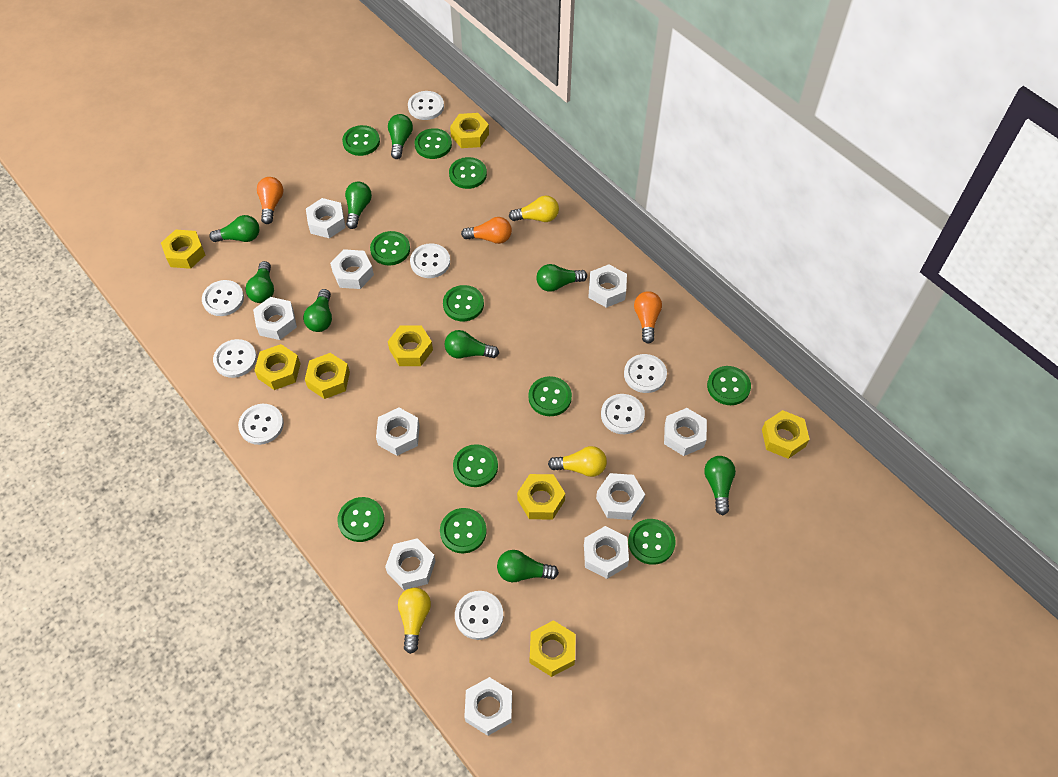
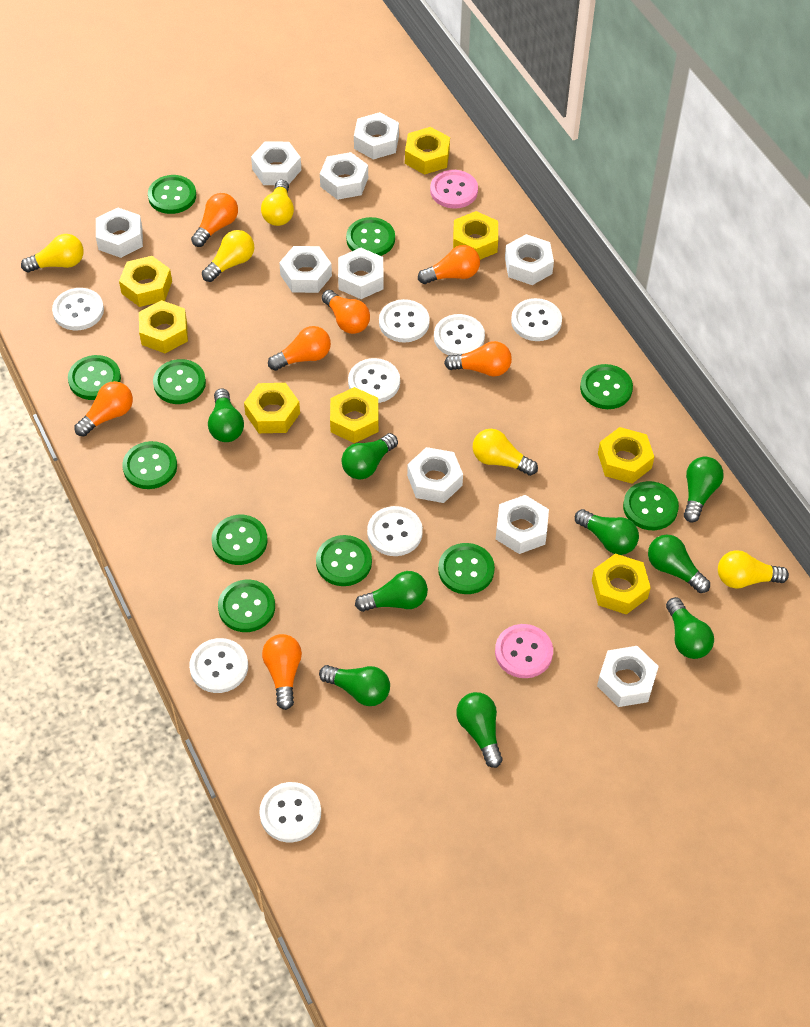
orange light bulb: [257,177,283,224] [461,217,512,244] [634,291,662,344] = 3 -> [74,381,133,437] [191,193,238,247] [262,634,302,710] [268,326,331,371] [322,290,370,334] [418,245,480,284] [444,341,512,377] = 7
pink button: none = 0 -> [430,170,478,209] [495,624,553,678] = 2
yellow light bulb: [398,588,431,654] [509,195,559,222] [548,446,607,477] = 3 -> [21,234,83,272] [202,230,254,282] [261,180,294,226] [473,429,538,476] [718,550,789,589] = 5

